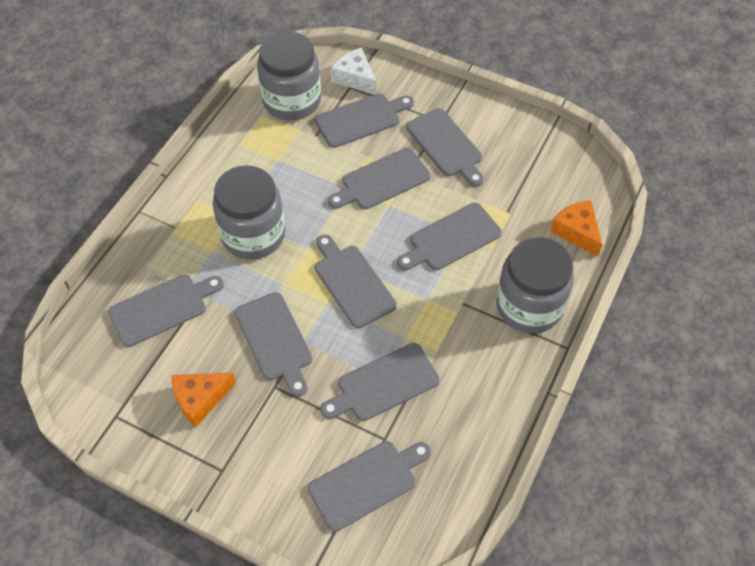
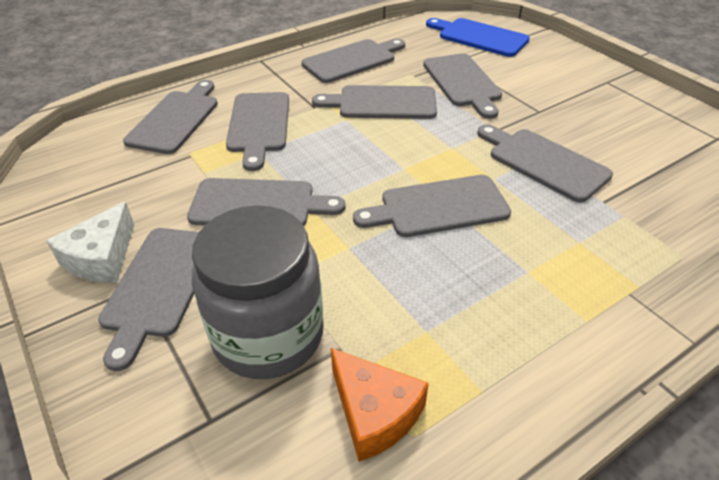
blue cutting board: none = 0 -> [426,18,530,57] = 1
grey jar: [213,165,285,259] [257,31,321,121] [496,237,574,333] = 3 -> [192,205,324,379] = 1
orange cheese: [172,373,236,427] [550,200,602,257] = 2 -> [331,348,429,462] = 1

